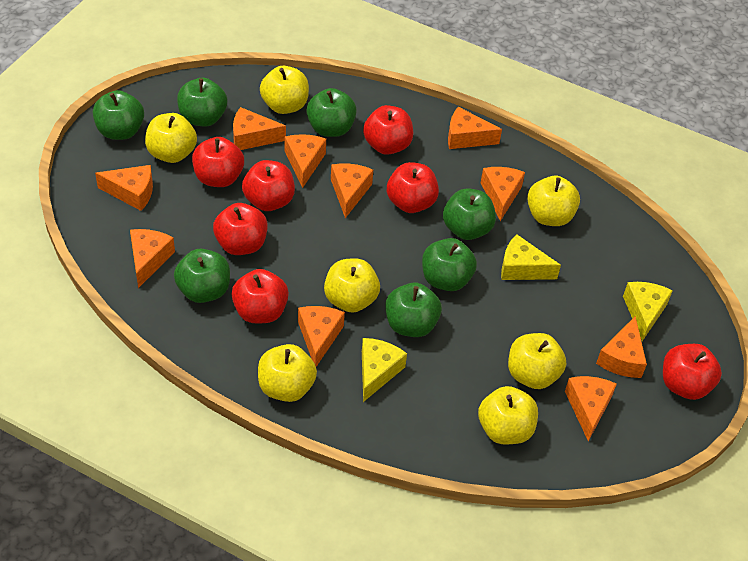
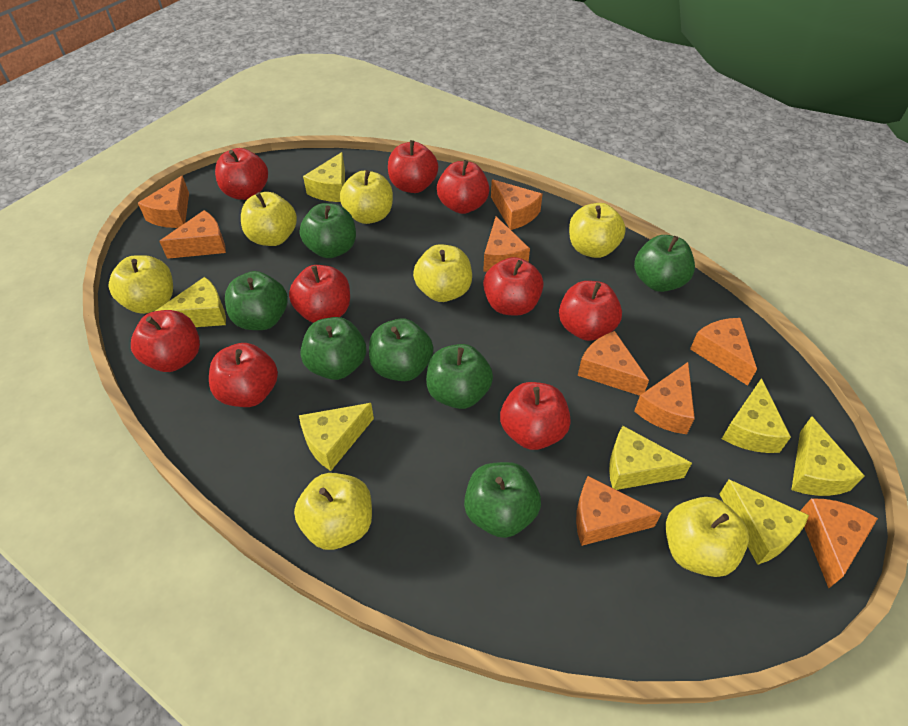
orange cheese: [95,165,153,211] [130,229,175,288] [233,107,286,150] [285,134,326,188] [298,306,345,367] [331,164,373,218] [448,107,502,149] [481,167,525,221] [565,376,617,441] [596,316,647,378] = 10 -> [138,176,189,228] [159,210,226,259] [483,216,530,272] [491,179,543,230] [576,476,662,546] [578,331,649,396] [634,362,695,434] [690,318,757,386] [800,498,878,588] = 9
red apple: [192,137,244,187] [213,203,268,255] [232,269,289,323] [242,160,295,211] [363,105,413,155] [387,162,439,213] [663,344,722,400] = 7 -> [131,310,200,372] [209,343,278,407] [215,148,268,200] [289,265,350,323] [388,140,438,193] [437,160,489,214] [483,257,544,316] [500,382,571,450] [559,281,622,341] = 9
yellow cheese: [362,338,407,402] [501,234,561,280] [623,282,673,341] = 3 -> [156,277,226,327] [299,403,374,471] [303,152,345,202] [609,426,692,490] [719,480,809,565] [722,378,791,453] [791,416,864,496] = 7

